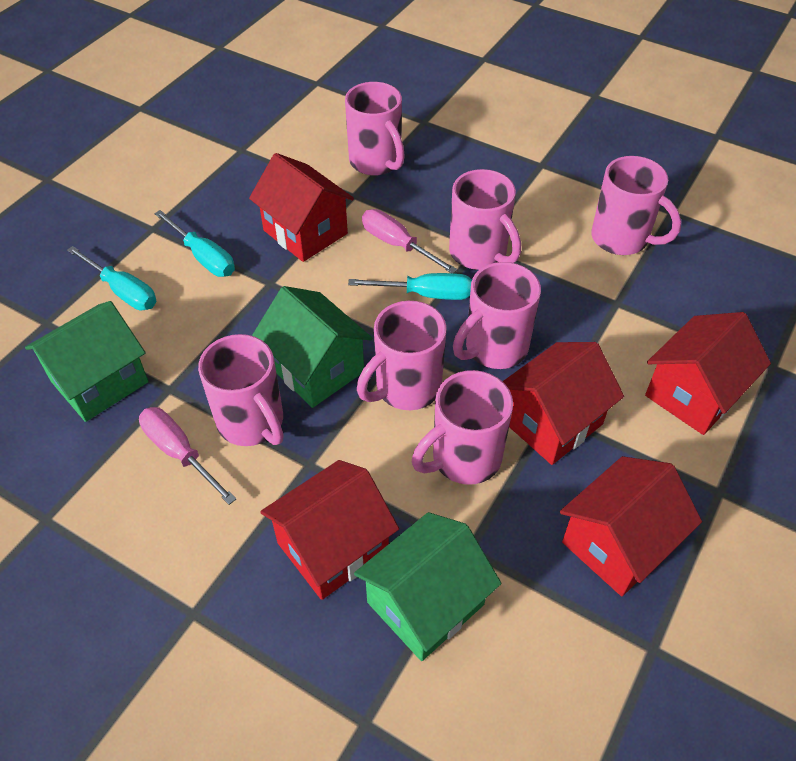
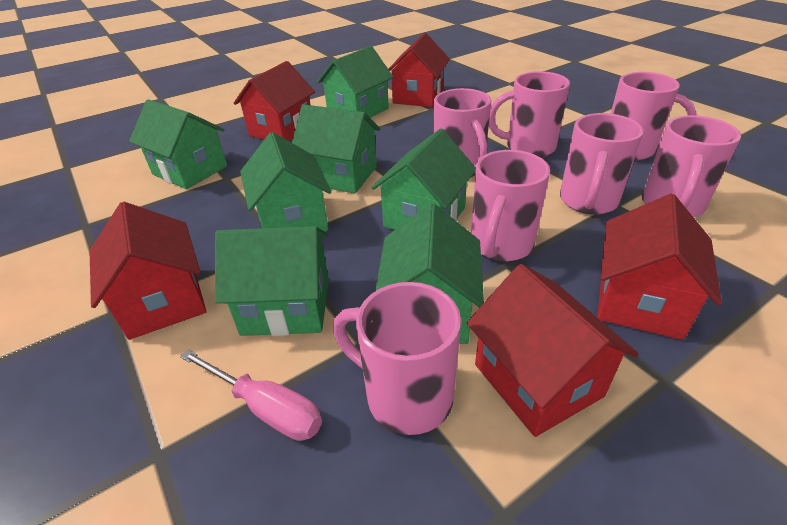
green house: [25,301,149,422] [252,286,372,408] [354,512,502,661] = 3 -> [129,99,227,189] [215,226,329,336] [240,132,331,231] [292,104,380,193] [317,46,393,118] [371,129,476,230] [375,203,484,344] = 7
pink screwdriver: [139,407,236,505] [362,209,457,273] = 2 -> [180,349,322,441] = 1
turquoise screwdriver: [67,246,157,310] [154,210,235,277] [348,273,472,300] = 3 -> none = 0

